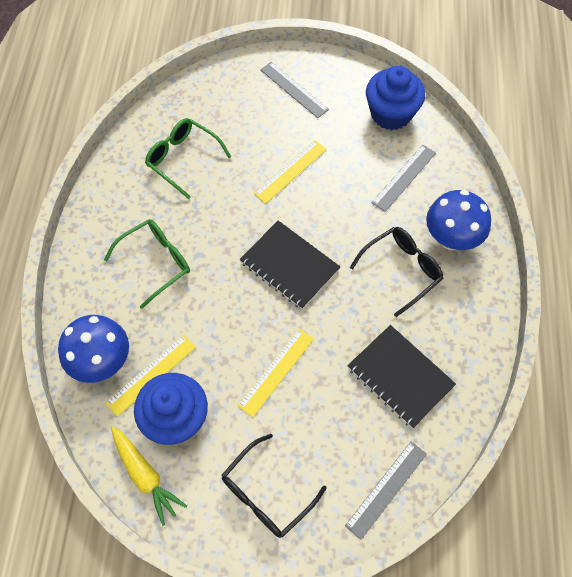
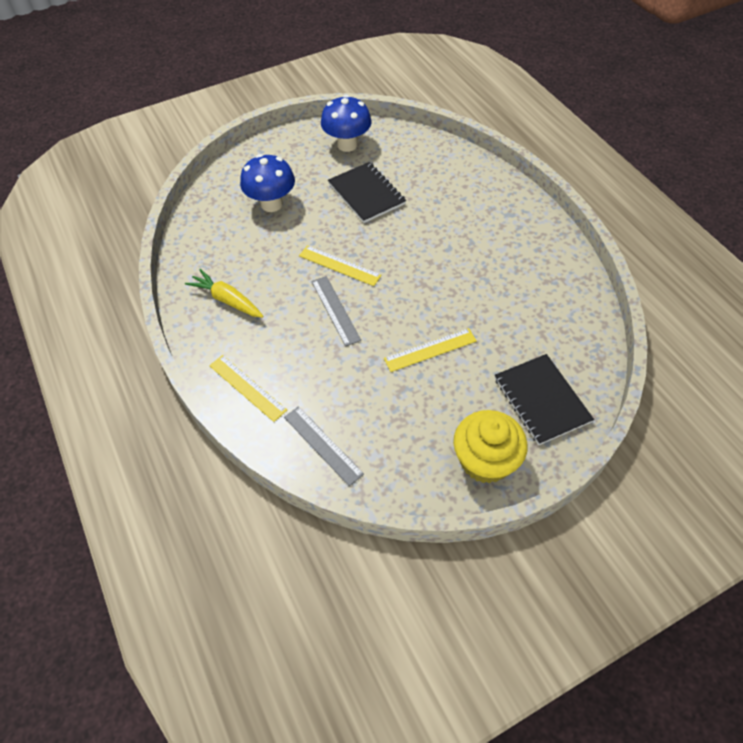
black glasses: [222,434,327,538] [350,227,444,317] = 2 -> none = 0
blue cupcake: [134,373,208,445] [366,66,425,130] = 2 -> none = 0
green glasses: [104,219,190,309] [145,118,231,199] = 2 -> none = 0
grey ruler: [260,62,329,118] [345,441,427,540] [372,145,436,212] = 3 -> [284,406,364,486] [311,276,361,347] = 2
yellow cupcake: none = 0 -> [453,410,528,484] = 1

